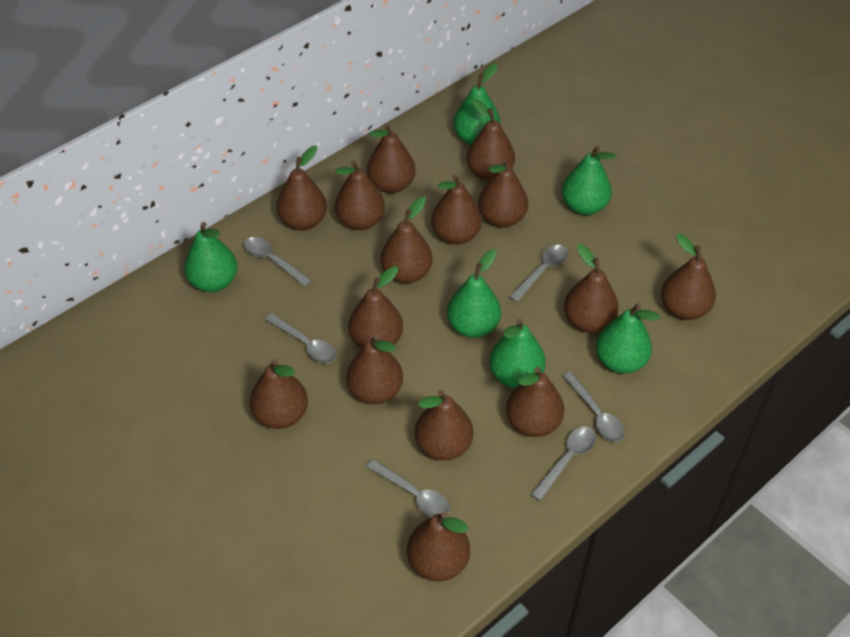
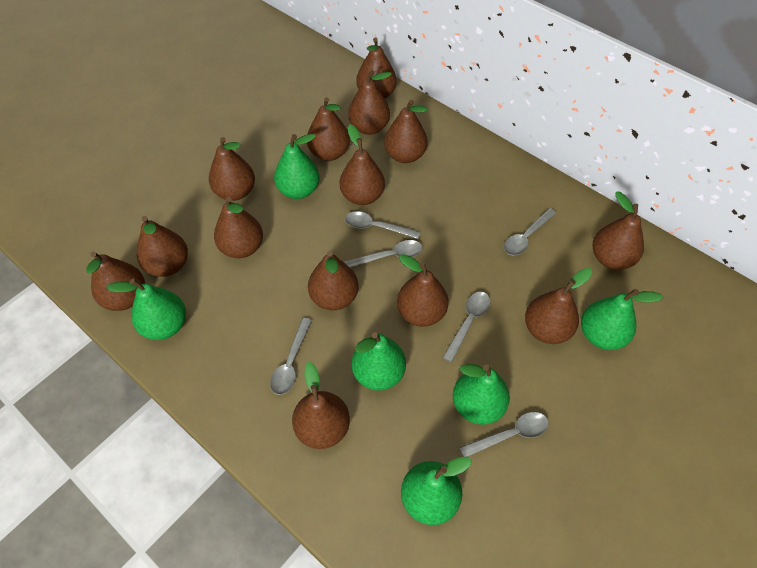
brown pear: [250,359,308,429] [277,146,327,231] [335,160,385,230] [346,334,403,404] [348,266,403,348] [367,123,416,193] [380,196,432,283] [407,511,470,581] [415,390,473,460] [431,175,482,245] [467,99,515,181] [478,158,528,228] [506,367,564,437] [564,244,619,333] [661,234,716,320] = 15 -> [86,251,145,311] [137,216,188,277] [209,137,255,201] [214,197,263,258] [292,362,350,449] [307,97,350,161] [308,251,359,311] [340,124,385,205] [348,70,392,135] [356,37,397,99] [384,100,428,163] [397,254,448,327] [525,268,592,344] [593,192,644,270] = 14

